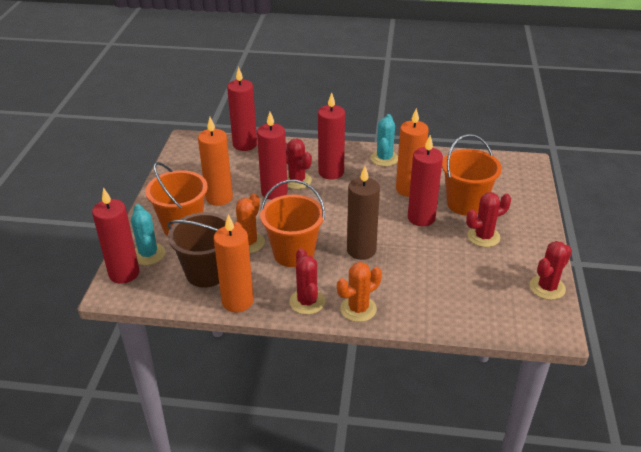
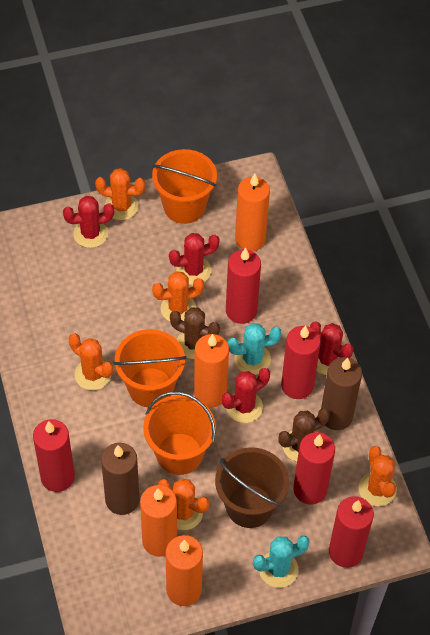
brown cactus: none = 0 -> [170,307,220,359] [278,408,330,462] = 2
brown candle: [347,166,380,260] = 1 -> [101,443,140,515] [321,357,362,430] = 2
orange cactus: [234,193,265,253] [337,262,382,322] = 2 -> [68,333,113,390] [95,168,145,220] [152,271,204,321] [158,478,210,530] [358,446,397,506] = 5
orange candle: [198,117,233,206] [214,214,254,312] [396,108,429,197] = 3 -> [140,485,177,557] [166,535,203,606] [194,334,229,408] [235,174,270,251] = 4

